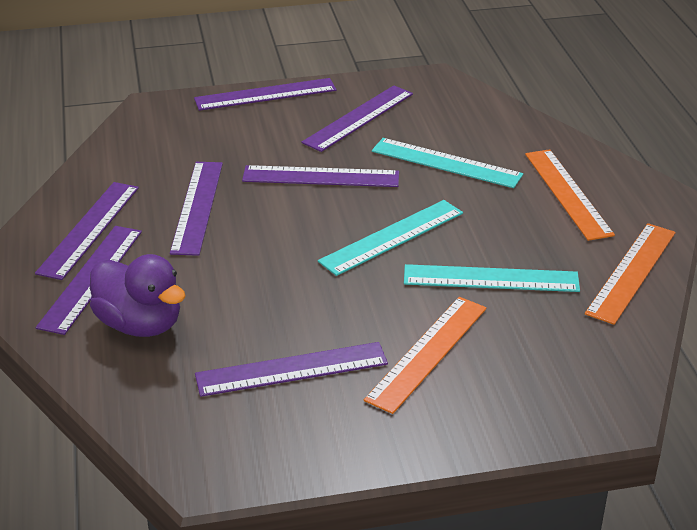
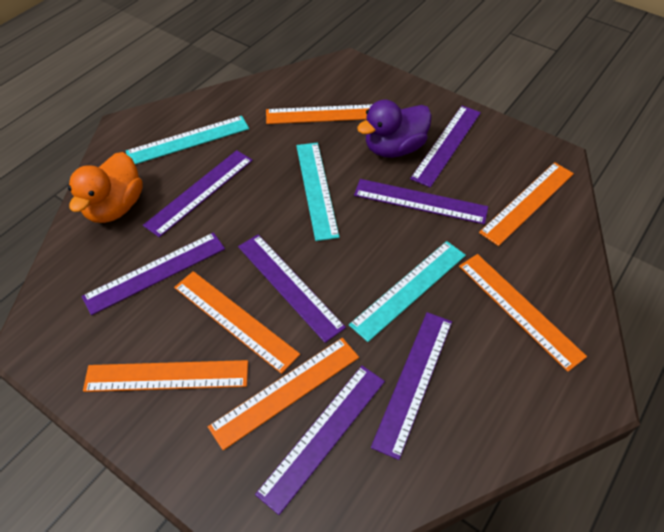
orange duck: none = 0 -> [68,152,143,223] = 1
orange ruler: [364,297,487,414] [525,149,615,241] [585,223,675,325] = 3 -> [83,360,248,392] [174,271,300,374] [208,338,359,450] [266,104,373,124] [459,254,587,372] [479,162,574,246] = 6

